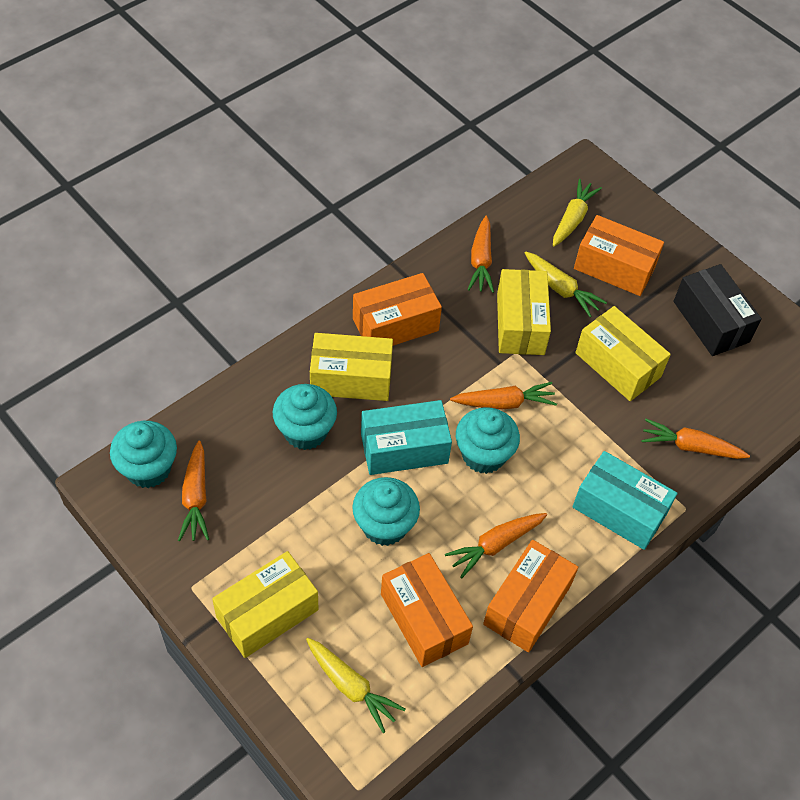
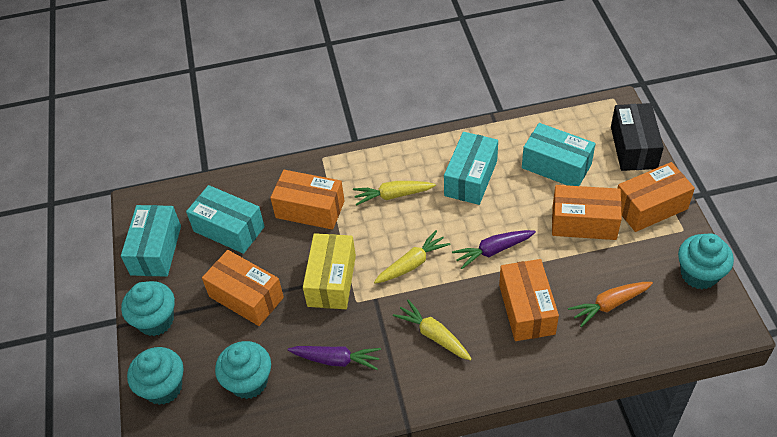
orange box: [353,273,442,346] [381,553,473,667] [483,540,578,653] [574,215,664,296] = 4 -> [202,250,284,326] [270,170,345,230] [499,259,559,341] [552,185,622,240] [618,162,695,232] = 5
orange carrot: [178,441,209,541] [445,513,547,578] [450,382,557,410] [468,216,494,293] [641,418,750,459] = 5 -> [568,282,653,327] = 1
purple carrot: none = 0 -> [288,346,381,370] [452,230,536,269] = 2
turquoise box: [361,400,452,475] [573,451,678,550] = 2 -> [121,205,181,277] [186,185,265,254] [444,132,498,205] [522,123,595,186] = 4
yellow box: [212,551,319,658] [310,333,393,401] [497,269,551,355] [575,306,671,401] = 4 -> [303,233,356,309] = 1

